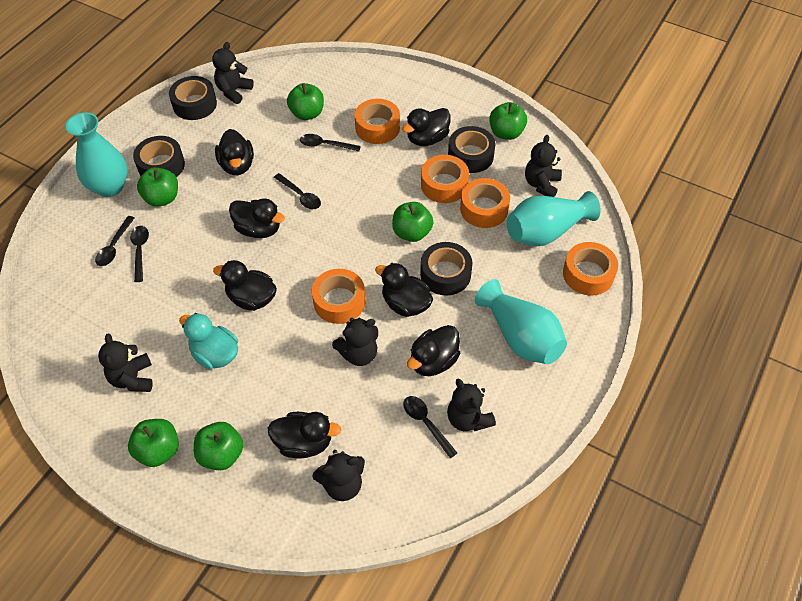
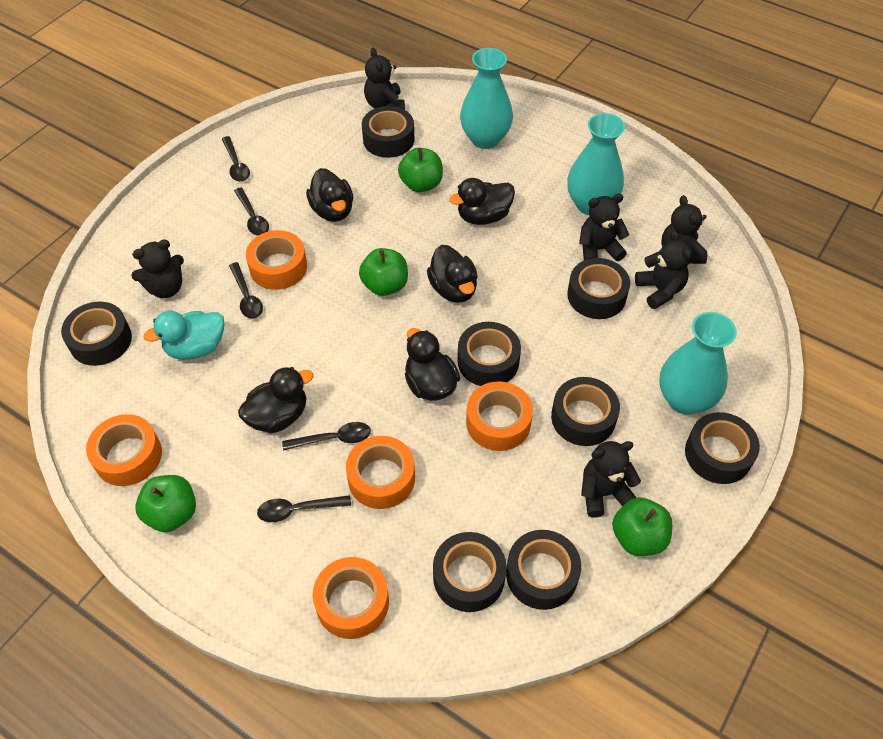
black duck: [213,260,277,311] [215,129,254,175] [229,198,285,238] [268,412,341,458] [375,263,433,317] [402,108,451,146] [407,325,460,376] = 7 -> [238,367,313,434] [306,168,353,222] [405,328,460,401] [427,245,478,303] [449,178,515,225] = 5
black tape: [133,136,185,177] [169,76,217,120] [420,242,472,296] [448,126,496,173] = 4 -> [61,302,132,366] [362,106,415,158] [433,532,507,612] [458,322,521,386] [506,530,581,610] [551,377,620,446] [567,258,630,319] [685,412,760,484] = 8
green apple: [128,419,179,467] [137,167,178,207] [194,422,243,470] [287,83,324,120] [392,202,433,242] [489,102,527,140] = 6 -> [135,475,196,532] [359,248,408,296] [398,148,443,192] [612,497,672,556] = 4

